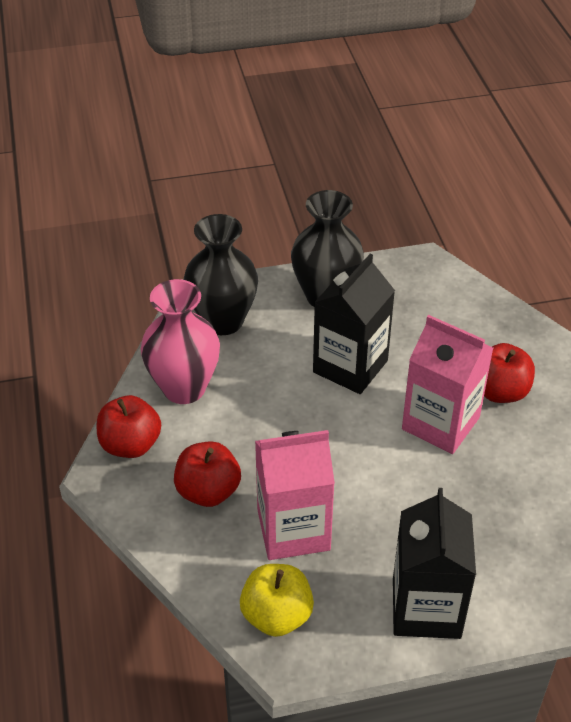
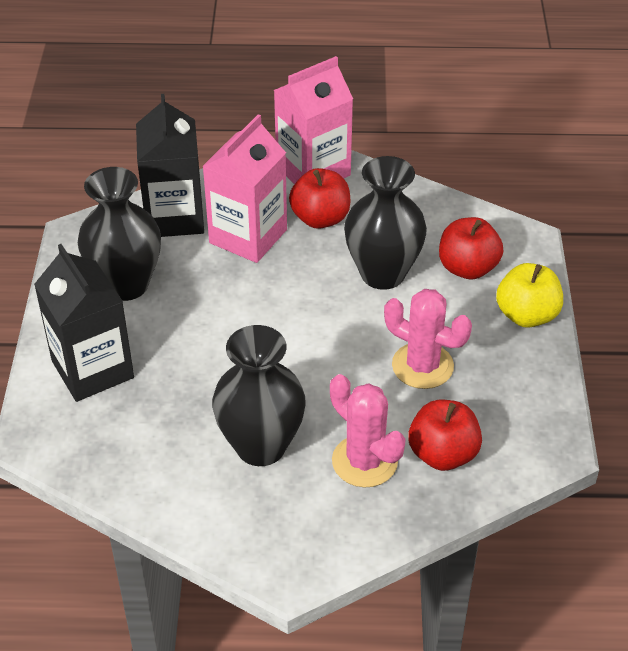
black vase: [184,214,258,335] [291,190,364,307] = 2 -> [78,167,161,301] [212,325,306,466] [344,156,427,290] = 3
pink cactus: none = 0 -> [330,374,406,487] [384,289,472,389] = 2
pink vase: [141,279,220,404] = 1 -> none = 0

